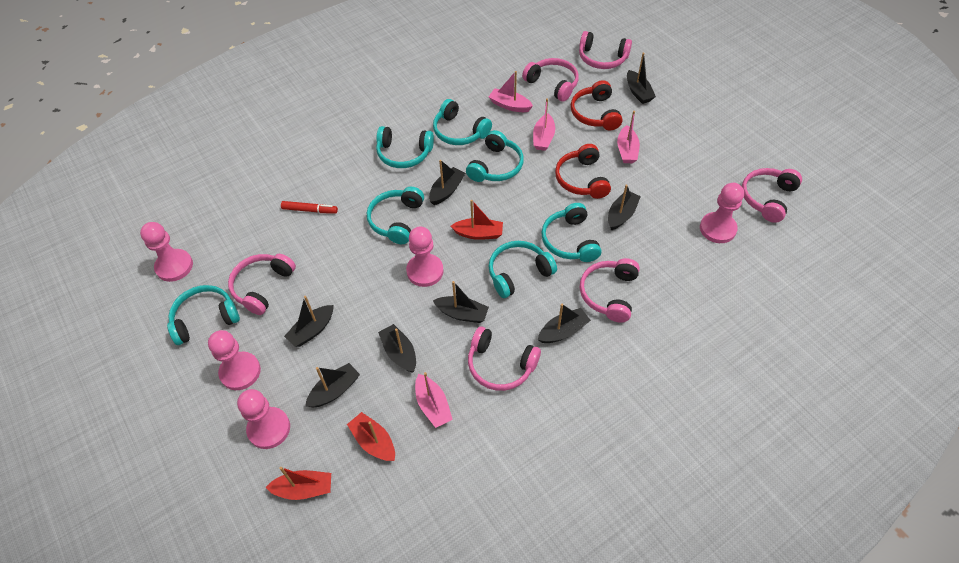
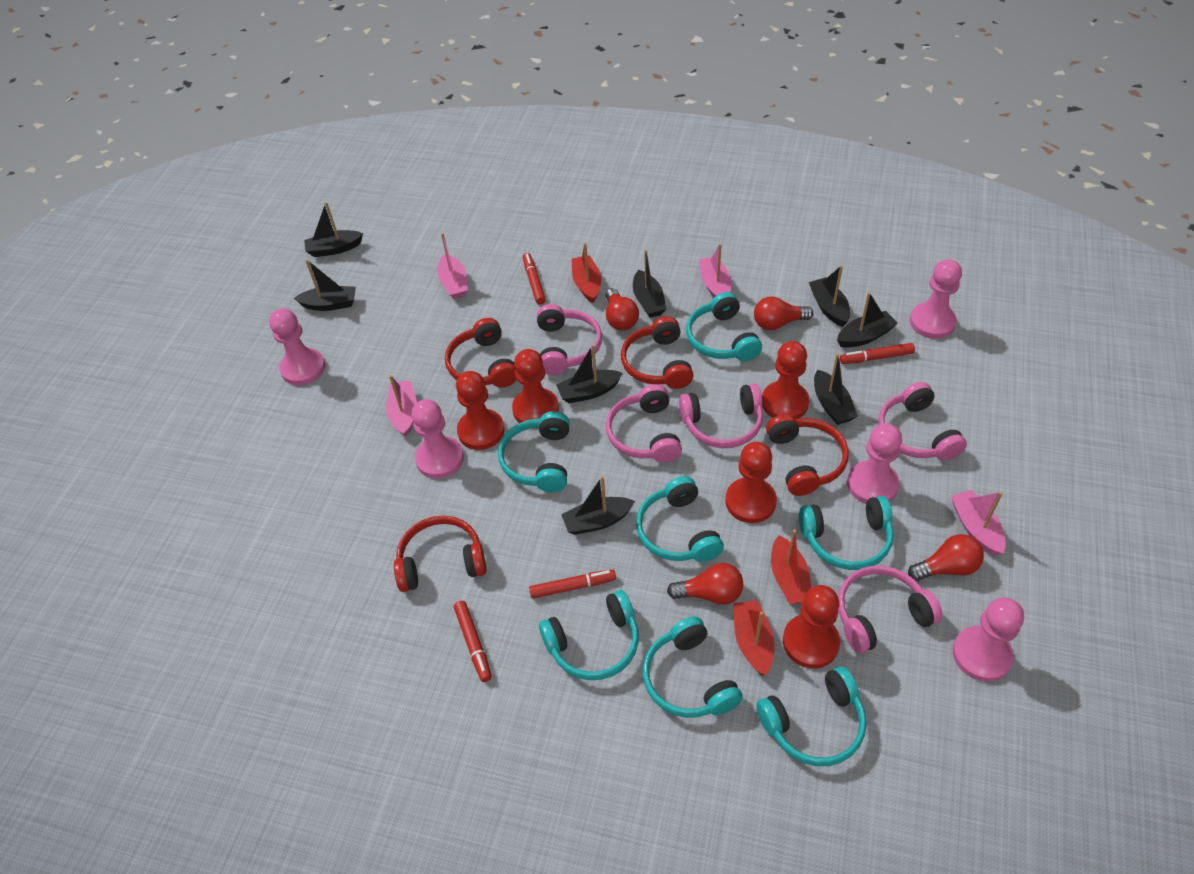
pink headphones: [228,254,296,315] [468,327,541,391] [522,58,579,102] [579,31,632,69] [580,258,640,322] [742,168,802,223] = 6 -> [537,304,602,375] [606,384,682,463] [679,383,763,448] [838,566,943,654] [878,382,967,460] = 5
red headphones: [555,144,611,199] [571,80,623,130] = 2 -> [394,515,487,592] [445,318,517,388] [621,316,694,389] [766,414,849,496] = 4
red light bulb: none = 0 -> [606,288,639,331] [667,563,743,605] [754,296,813,330] [908,534,984,581] = 4
red marker: [281,201,338,214] = 1 -> [454,601,492,682] [523,253,546,305] [529,569,616,599] [840,343,915,364] = 4
red pawn: none = 0 -> [456,371,505,450] [512,349,559,428] [725,442,777,523] [762,341,810,419] [783,585,840,668] = 5

